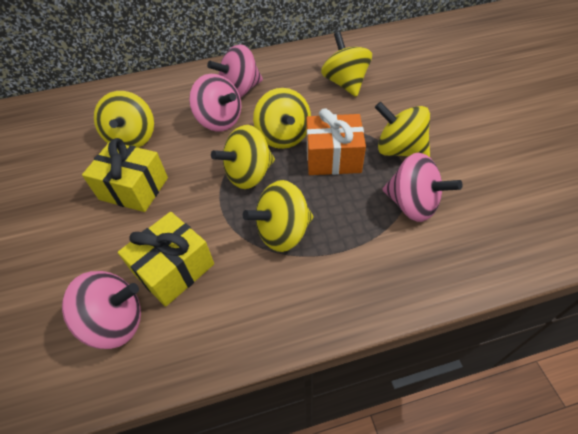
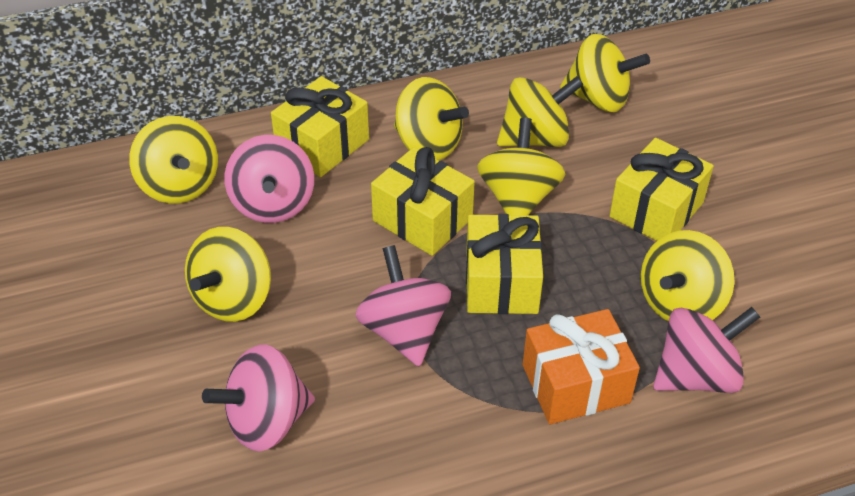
yellow gift: [82,138,168,212] [118,212,214,307] = 2 -> [271,76,369,177] [371,147,475,256] [466,214,543,314] [609,138,714,241] = 4
yellow spinning top: [94,91,154,148] [211,125,275,189] [243,180,313,252] [253,88,311,149] [321,32,372,97] [375,102,430,157] = 6 -> [129,116,218,204] [185,227,271,322] [394,77,469,161] [477,118,565,215] [497,76,584,147] [560,34,650,112] [641,230,735,321] = 7

